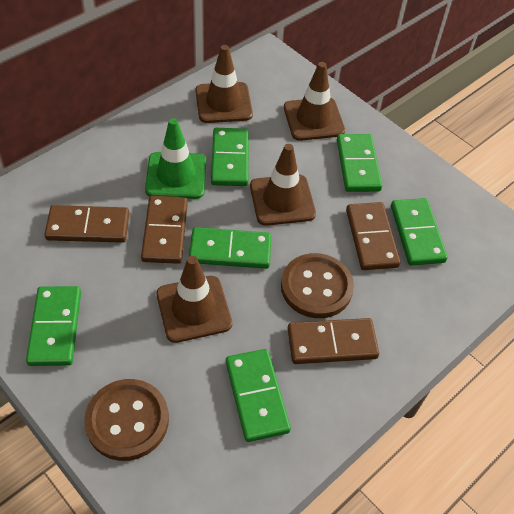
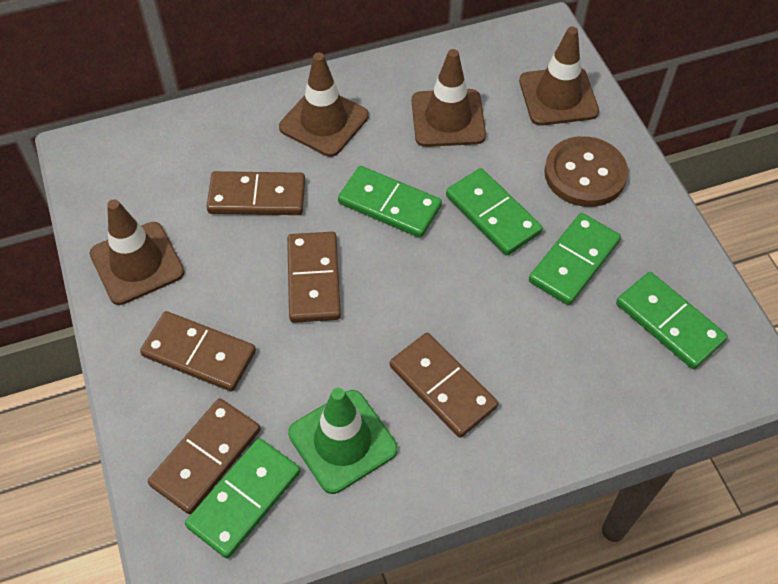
brown button: [84,379,169,461] [281,253,354,318] = 2 -> [544,136,628,207] = 1
brown domino: [44,205,130,243] [141,196,188,264] [288,318,379,364] [346,202,401,270] = 4 -> [140,311,256,391] [148,398,261,514] [207,171,305,215] [287,232,341,323] [390,333,498,438] = 5
green domino: [26,286,81,366] [189,227,271,269] [211,128,249,186] [226,349,291,442] [337,134,382,192] [391,198,448,266] = 6 -> [185,438,301,559] [338,166,442,238] [446,168,543,255] [529,213,621,305] [616,272,728,369] = 5

